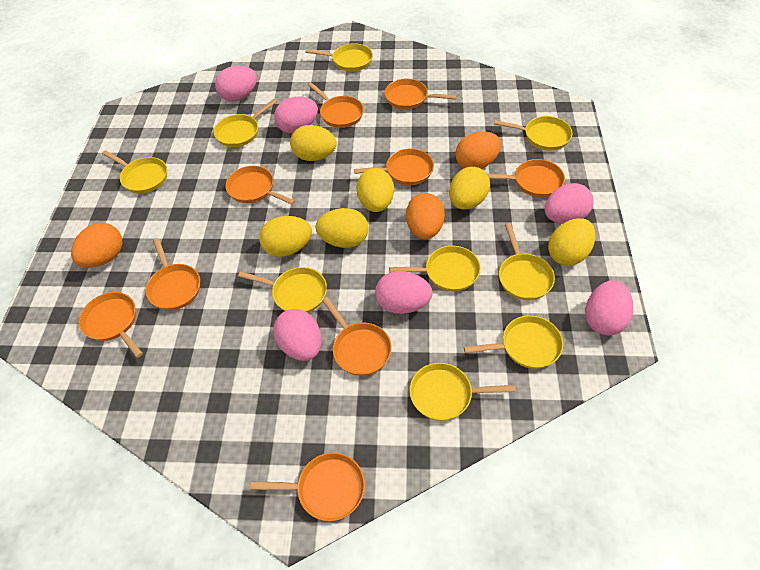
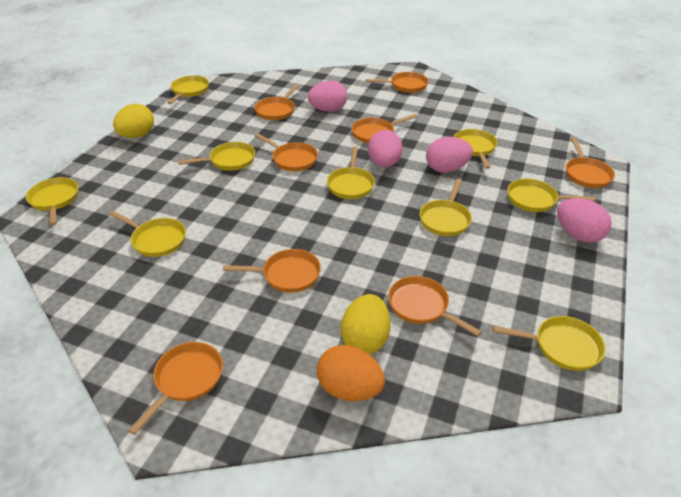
orange egg: [71,223,122,268] [406,193,445,239] [455,131,501,169] = 3 -> [317,345,385,401] = 1
orange pan: [79,292,143,358] [146,238,200,310] [225,166,295,205] [250,452,365,521] [308,83,364,128] [322,297,392,376] [354,148,434,185] [385,79,457,109] [487,159,565,197] = 9 -> [128,342,223,435] [223,249,321,293] [254,83,300,120] [255,133,318,171] [351,114,417,143] [366,72,428,93] [388,276,482,337] [566,137,615,188] = 8
pink egg: [215,66,257,101] [273,309,321,361] [274,97,318,133] [375,271,433,314] [545,183,593,224] [585,280,633,335] = 6 -> [308,81,348,112] [368,130,403,167] [426,137,473,173] [557,198,612,243] = 4
yellow egg: [259,216,312,257] [290,125,337,161] [315,208,369,248] [356,168,394,212] [449,167,490,210] [548,218,595,266] = 6 -> [113,104,154,138] [341,294,391,354] = 2

